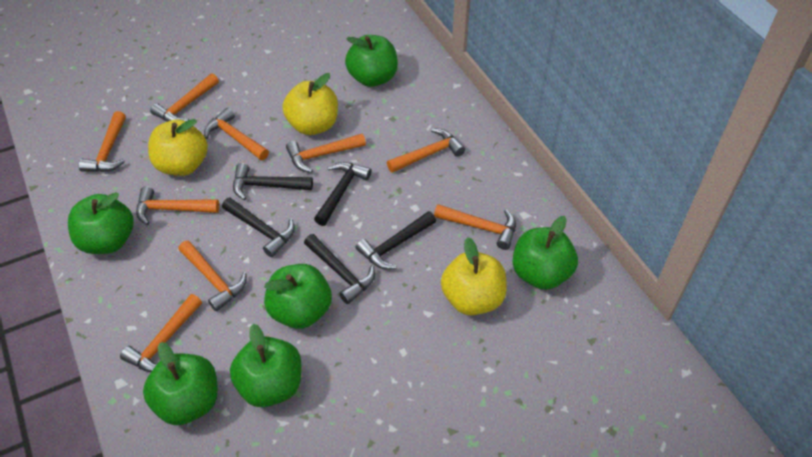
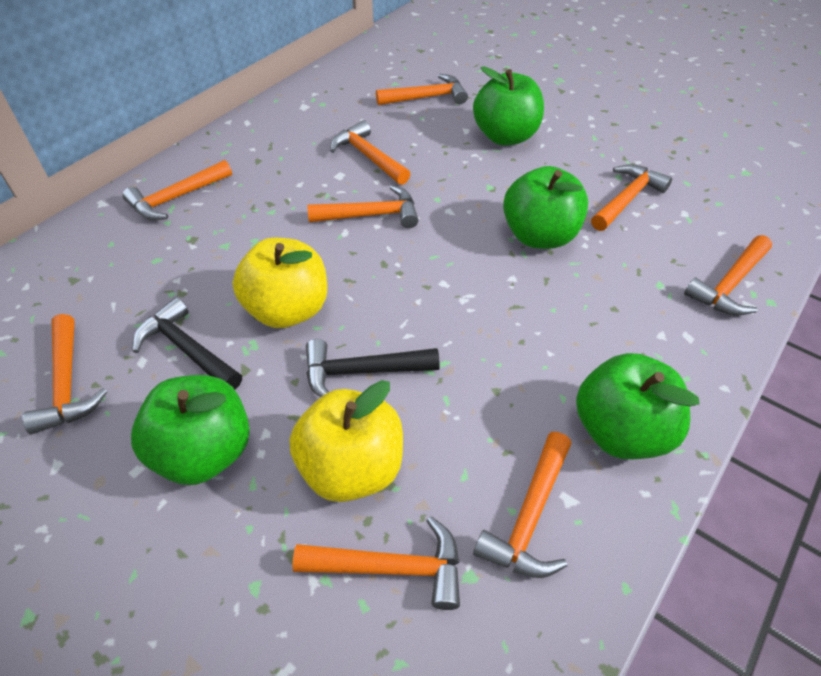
black hammer: [222,198,295,257] [233,163,313,200] [304,234,375,304] [314,162,371,226] [355,211,436,269] = 5 -> [133,297,242,389] [306,339,440,397] = 2
green apple: [68,192,134,254] [143,342,218,425] [230,324,302,407] [264,264,332,329] [345,35,398,87] [512,216,578,290] = 6 -> [131,375,250,485] [473,66,544,145] [503,166,588,249] [576,353,700,459] = 4
yellow apple: [148,119,208,176] [283,73,338,135] [441,237,507,315] = 3 -> [232,238,327,328] [290,380,403,502] = 2

